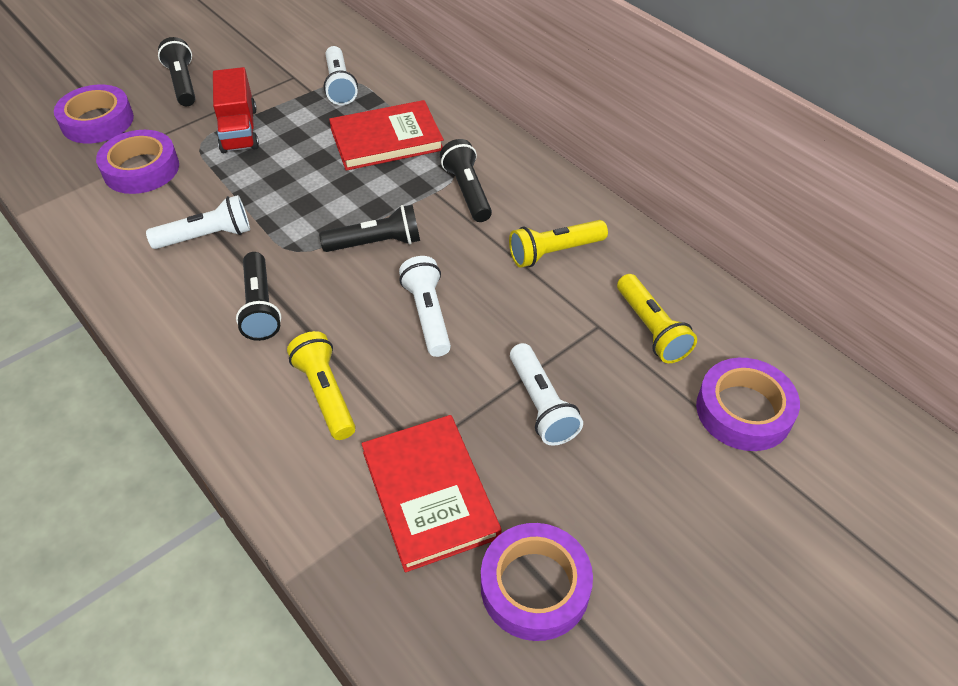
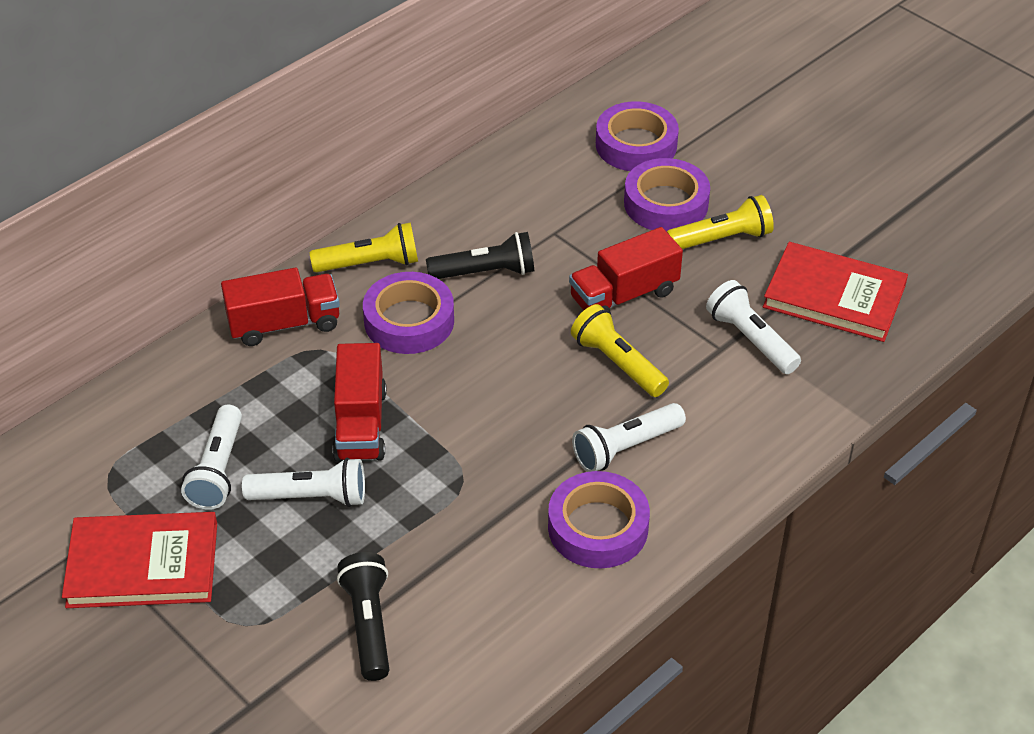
black flashlight: [158,37,196,106] [236,252,281,341] [319,204,420,252] [440,139,492,222] = 4 -> [337,552,389,681] [426,232,534,279] = 2
red truck: [213,67,259,153] = 1 -> [221,268,340,346] [332,343,387,462] [569,227,683,311] = 3

